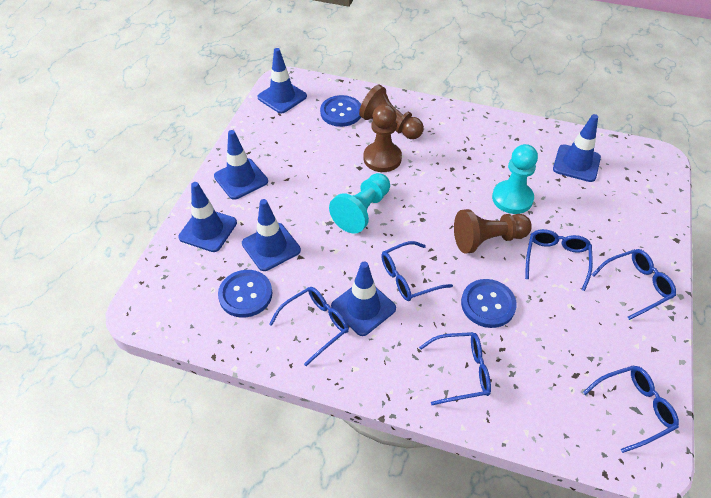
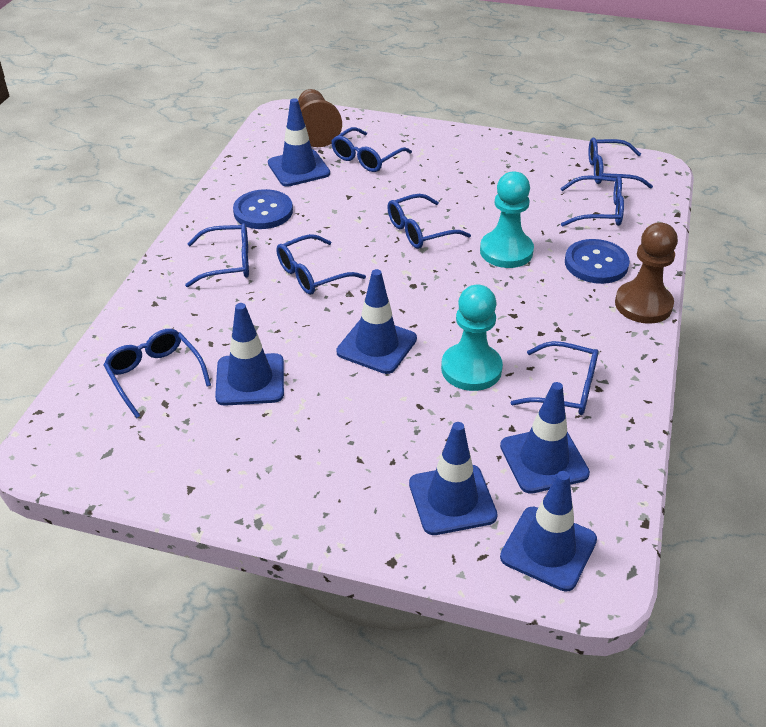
blue button: [218,270,273,318] [320,95,361,127] [461,279,517,328] = 3 -> [233,189,293,229] [565,239,630,284] = 2
blue glasses: [269,287,349,366] [381,241,453,301] [419,332,491,405] [525,229,593,291] [583,365,679,453] [592,249,676,320] = 6 -> [104,329,211,418] [185,223,249,287] [277,234,366,295] [331,127,412,172] [387,194,471,249] [510,341,599,415] [560,175,624,227] [588,137,653,189] = 8
brown pawn: [359,84,424,139] [363,104,402,172] [454,209,532,254] = 3 -> [298,89,342,147] [615,222,678,324] = 2

